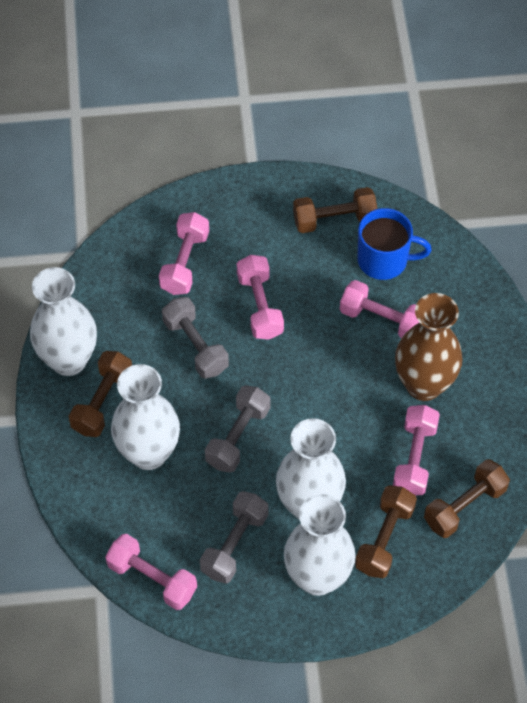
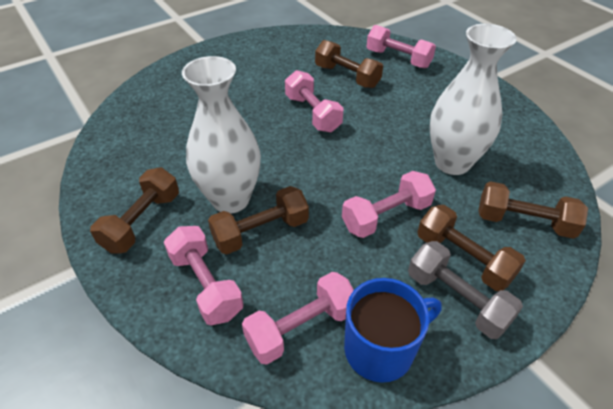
brown dumbbell: [69,351,132,437] [293,187,377,233] [355,485,417,578] [424,459,510,538] = 4 -> [90,167,179,253] [208,186,309,254] [315,40,383,88] [417,205,526,291] [478,181,588,239] = 5
brown vase: [395,293,462,401] = 1 -> none = 0
grey dumbbell: [162,297,229,379] [200,491,269,583] [205,385,270,473] = 3 -> [408,241,523,339] = 1
white vase: [30,267,97,376] [111,364,180,470] [276,418,346,520] [284,494,356,596] = 4 -> [182,56,261,214] [430,24,517,175] = 2

